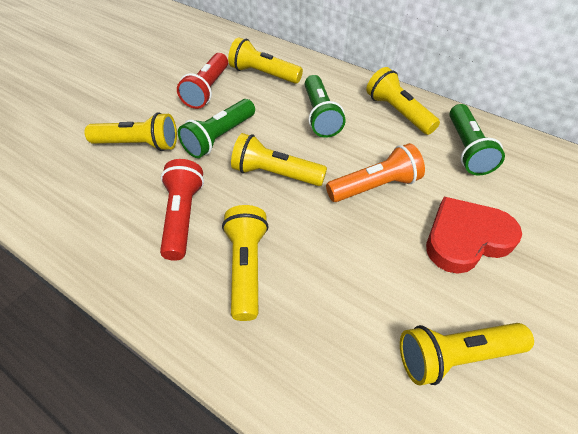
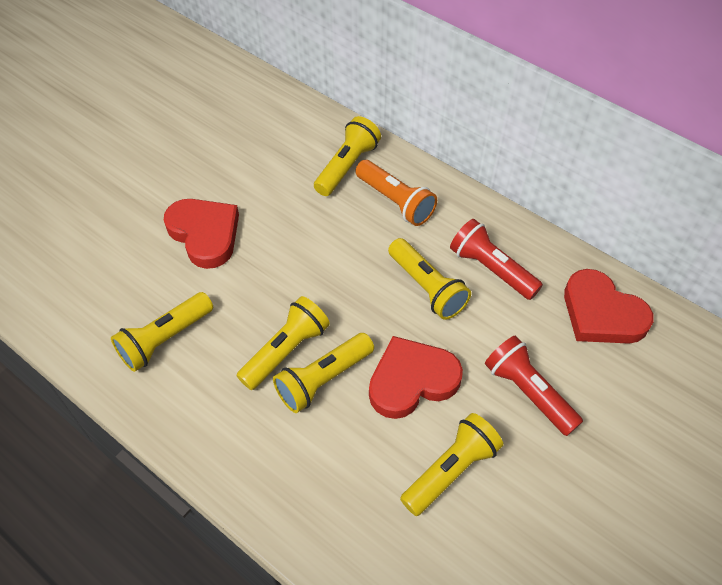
green flashlight: [178,99,255,158] [305,75,346,138] [449,104,505,176] = 3 -> none = 0
red heart: [426,197,522,274] = 1 -> [164,199,239,269] [369,336,463,419] [564,269,654,344] = 3

